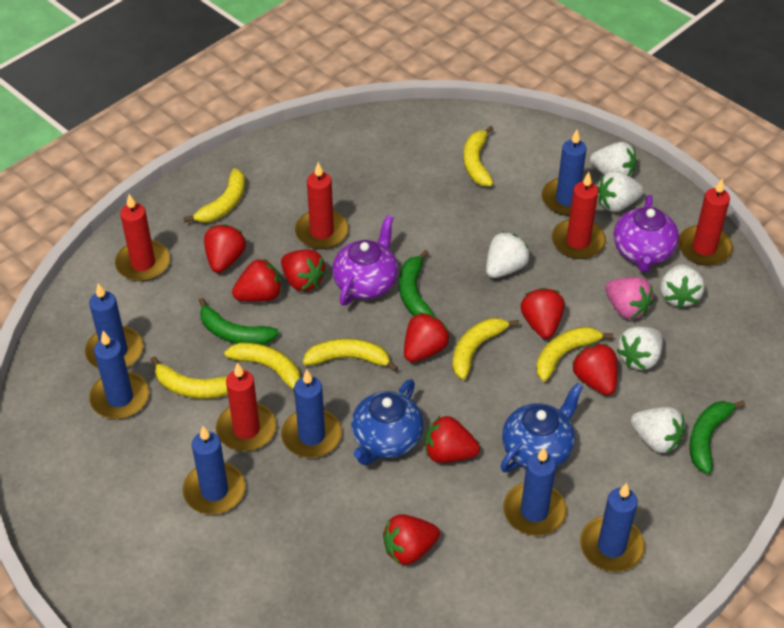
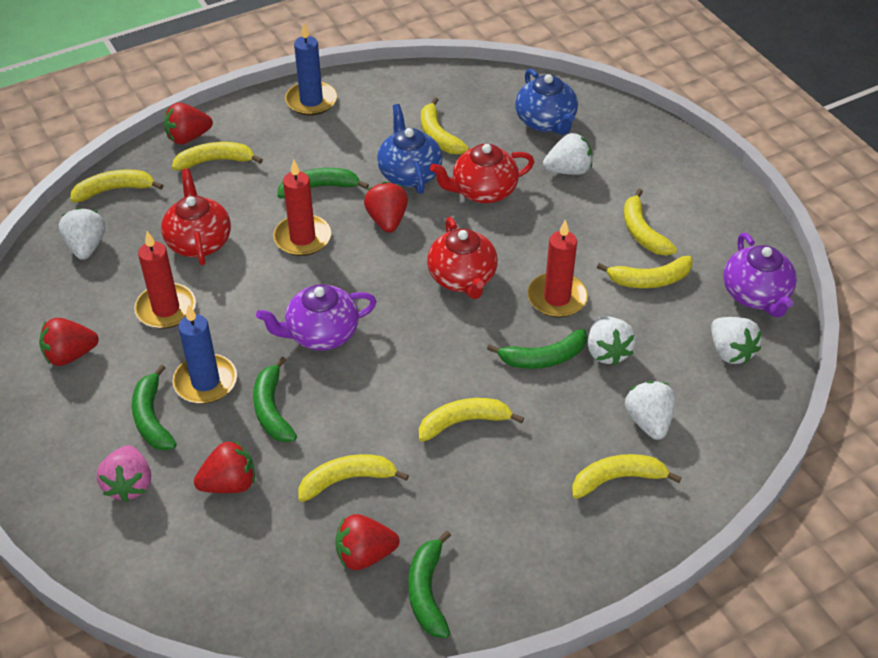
blue candle: [85,283,143,369] [89,331,149,419] [183,426,246,514] [281,369,342,458] [503,447,567,536] [542,130,587,216] [580,483,645,572] = 7 -> [173,304,237,404] [285,23,337,116] = 2
green banana: [199,298,279,345] [399,250,434,316] [690,400,745,474] = 3 -> [132,364,177,450] [253,357,297,442] [277,168,369,198] [408,531,451,638] [487,329,587,369] = 5
red candle: [115,194,170,281] [216,363,277,451] [295,162,349,249] [552,172,606,259] [678,179,733,266] = 5 -> [134,231,196,329] [273,160,331,256] [527,219,588,318] = 3
red strawberry: [204,224,246,273] [232,258,282,302] [281,249,326,291] [383,514,440,565] [404,312,450,362] [425,416,480,463] [521,288,564,339] [572,344,617,395] = 8 -> [39,318,99,366] [164,103,213,145] [194,440,255,493] [335,514,400,570] [364,182,408,233] = 5
red teapot: none = 0 -> [161,169,231,265] [427,217,498,299] [430,144,534,203] = 3
white strawberry: [486,231,530,278] [590,142,636,177] [597,171,644,212] [616,326,663,370] [631,407,685,453] [660,264,704,309] = 6 -> [59,208,105,260] [543,133,592,175] [588,316,636,366] [625,381,675,440] [711,317,762,364] = 5
yellow banana: [151,356,228,399] [183,168,245,223] [224,342,300,397] [303,338,398,372] [452,318,519,380] [464,126,493,186] [536,326,613,381] = 7 -> [70,169,163,202] [172,142,263,170] [298,454,409,502] [419,398,524,442] [421,97,469,154] [572,454,682,499] [597,256,693,288] [624,189,677,256] = 8

